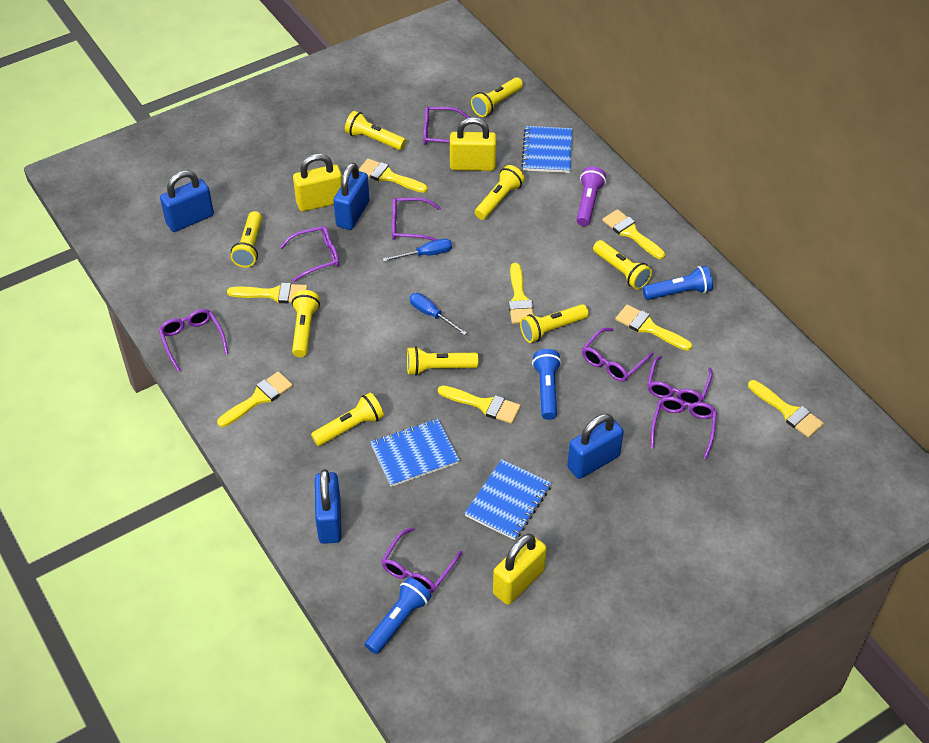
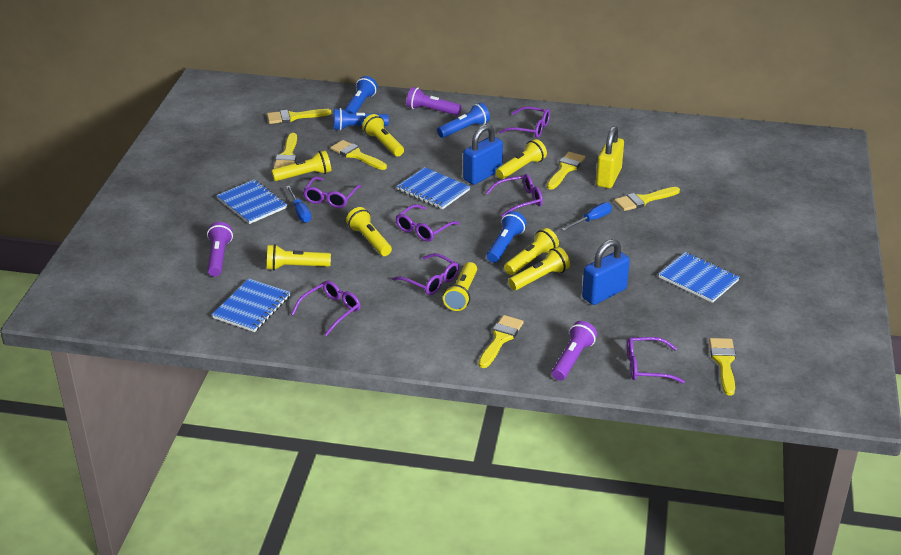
blue flashlight: [365,577,431,654] [532,349,561,420] [643,266,713,300] = 3 -> [333,108,389,131] [344,76,378,113] [437,103,490,138] [487,211,527,263] = 4
blue notebook: [370,419,460,487] [465,459,551,540] [521,126,572,173] = 3 -> [212,279,291,332] [217,179,287,224] [397,167,470,209] [659,252,740,303] = 4
blue padlock: [160,170,214,232] [315,469,341,544] [333,163,370,230] [567,414,624,479] = 4 -> [463,124,503,185] [582,239,630,305] = 2
purple flashlight: [576,166,606,226] = 1 -> [207,222,233,277] [406,87,462,116] [552,321,597,381] = 3
purple glasses: [159,309,228,371] [279,226,339,282] [381,527,462,593] [392,197,441,241] [423,107,470,145] [582,328,654,382] [647,355,713,404] [651,397,717,459] = 8 -> [291,280,360,336] [303,177,362,208] [392,253,459,295] [396,204,460,242] [486,174,543,217] [499,106,550,138] [627,337,685,383] = 7
yellow brush: [217,371,293,427] [227,283,308,303] [359,159,428,193] [438,385,521,424] [509,263,534,324] [602,209,665,259] [615,304,692,351] [748,380,824,438] = 8 -> [267,109,332,124] [274,133,297,169] [331,140,387,170] [479,315,524,368] [547,152,585,189] [614,187,680,211] [709,338,736,396] = 7
yellow flashlight: [230,211,262,268] [292,290,320,357] [311,393,384,446] [345,111,406,150] [407,346,478,376] [471,77,523,117] [475,165,525,220] [520,304,589,343] [593,240,652,290] = 9 -> [267,244,331,270] [271,150,331,181] [346,207,392,256] [362,114,404,156] [443,262,477,311] [496,139,547,179] [504,228,559,275] [508,247,570,290] = 8
yellow padlock: [293,154,342,212] [450,117,496,171] [493,534,547,605] = 3 -> [596,126,624,188] = 1

